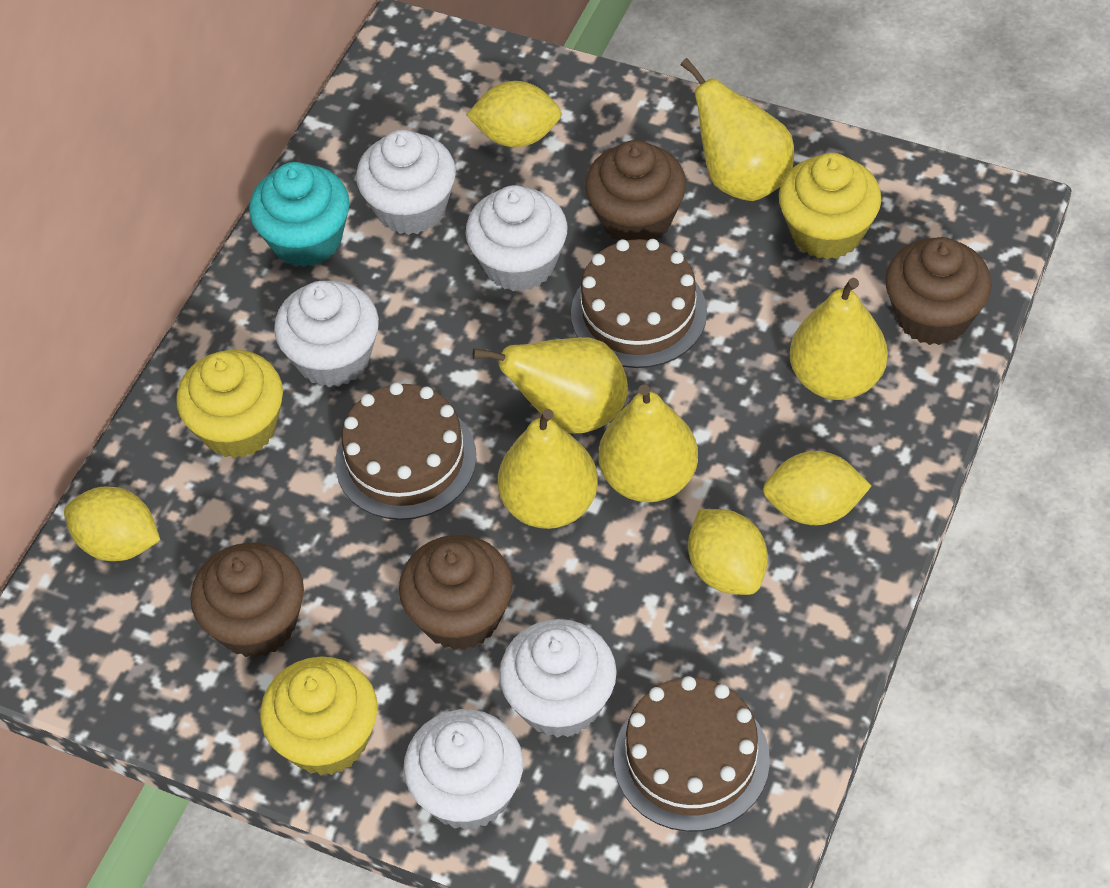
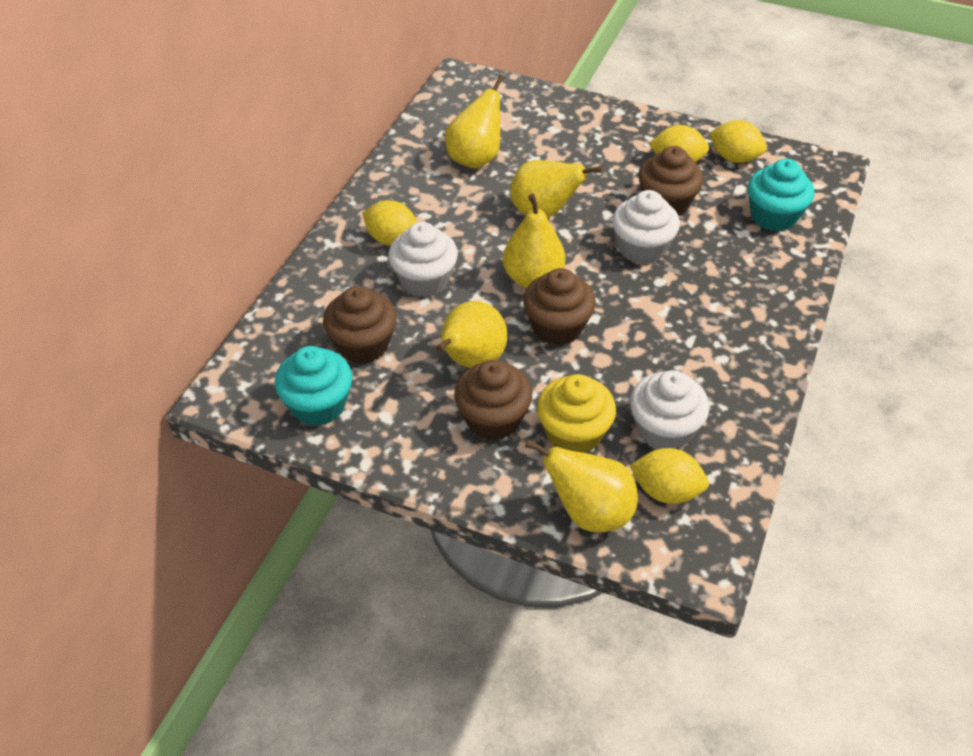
brown cake: [335,382,476,520] [571,239,707,368] [614,676,770,832] = 3 -> none = 0
turquoise cupcake: [249,162,350,267] = 1 -> [275,346,352,426] [748,159,814,231] = 2
white cupcake: [274,281,379,387] [356,130,456,235] [403,709,523,830] [466,185,568,291] [499,619,617,738] = 5 -> [389,222,458,297] [612,190,680,264] [630,370,709,449] = 3
yellow cupcake: [176,350,283,458] [260,656,378,775] [779,153,881,260] = 3 -> [537,374,616,453] = 1

